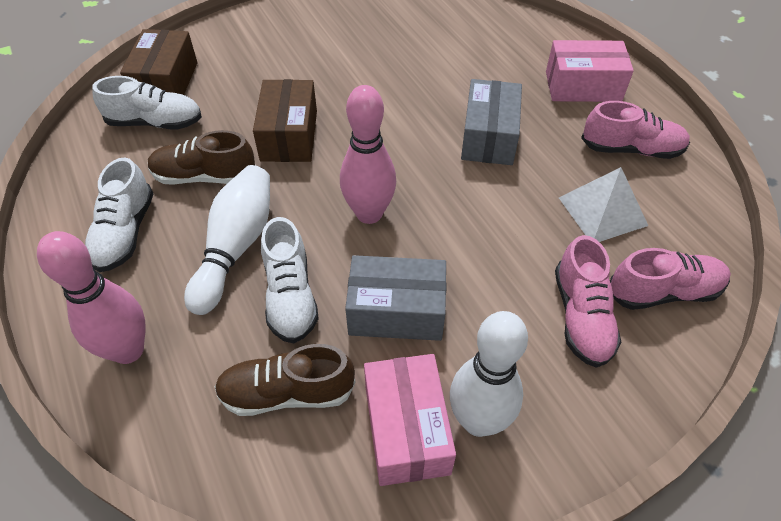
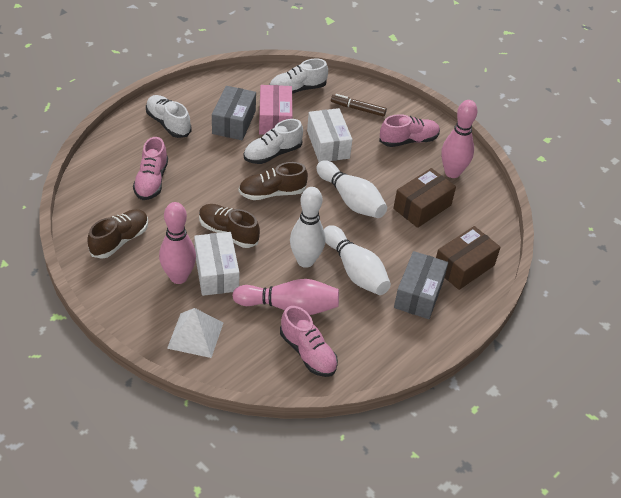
brown marker: none = 0 -> [331,94,387,117] = 1
brown shoe: [148,130,256,185] [214,344,356,416] = 2 -> [87,209,148,259] [199,204,260,248] [239,162,308,200] = 3
pink bowling pin: [37,231,145,364] [340,85,396,224] = 2 -> [159,202,196,284] [232,279,339,315] [441,100,478,178] = 3
pink box: [364,354,456,486] [546,40,634,102] = 2 -> [259,85,292,135] = 1
white bowling pin: [184,165,270,315] [450,311,528,437] = 2 -> [290,187,325,268] [316,160,387,218] [324,225,391,295] = 3
white box: none = 0 -> [194,232,239,296] [307,108,352,162] = 2

